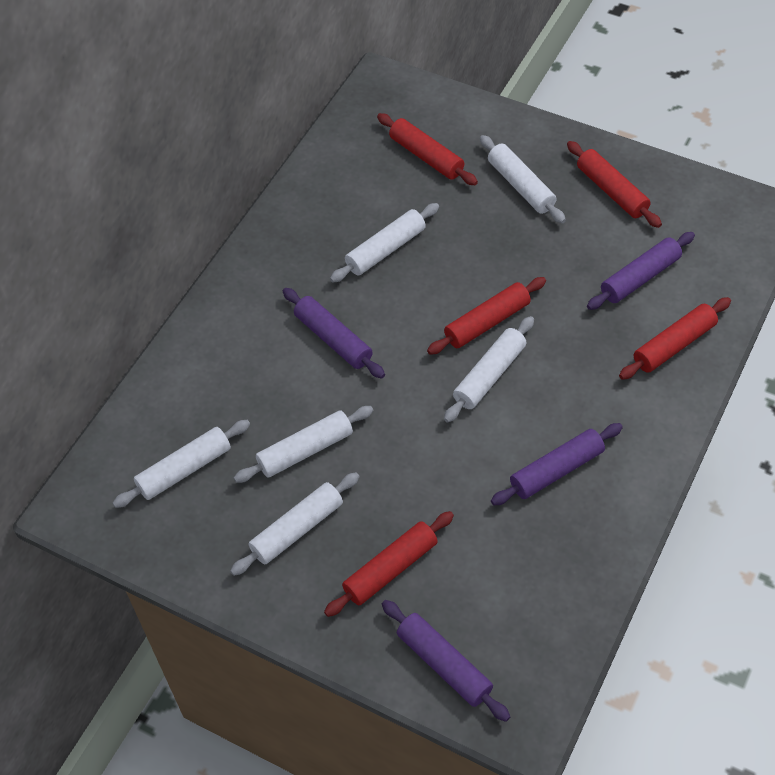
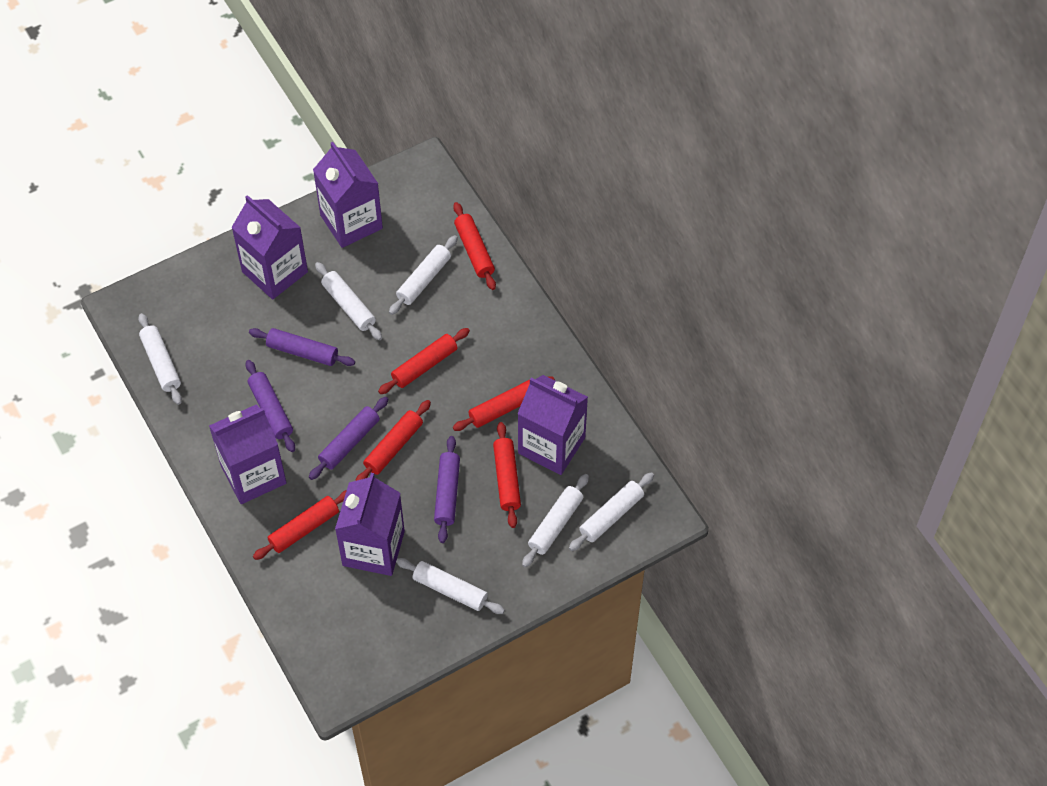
purple carton: none = 0 -> [209,404,287,504] [231,195,308,299] [313,142,383,248] [335,473,405,576] [517,375,588,475] = 5
red rolling pin: [324,511,454,617] [377,113,478,185] [427,277,546,355] [567,141,662,228] [619,297,731,380] = 5 -> [253,490,347,560] [355,400,431,481] [378,328,470,394] [453,202,496,290] [453,376,555,431] [493,422,521,528] = 6

